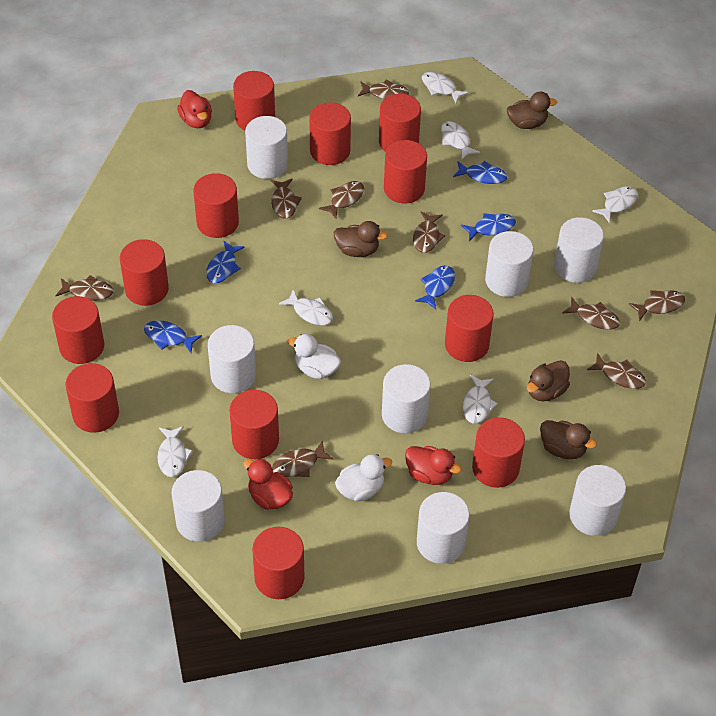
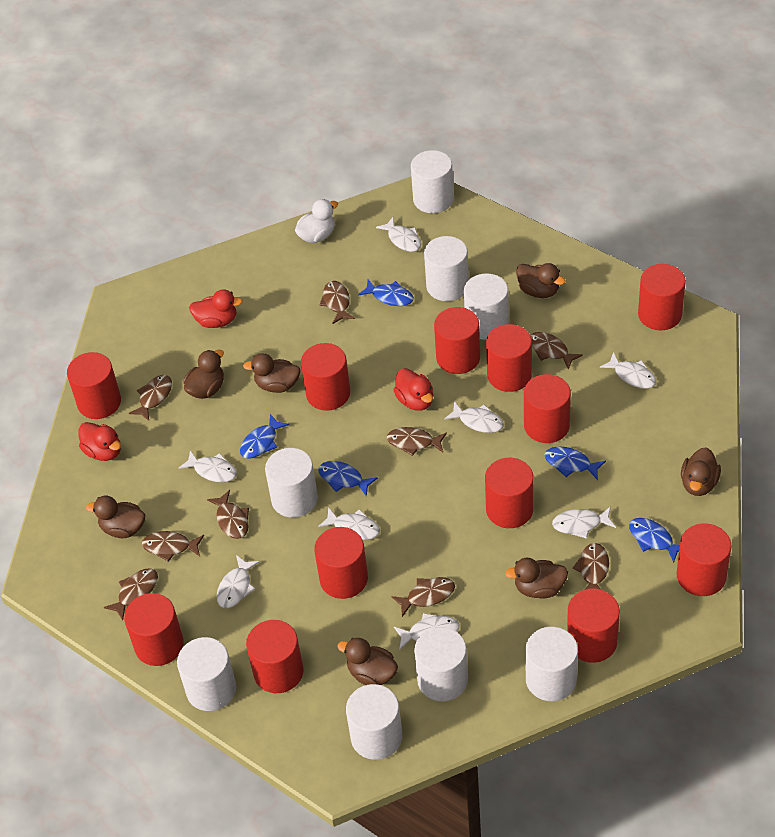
brown duck: [334,221,388,257] [507,92,558,129] [527,360,570,401] [540,420,597,459] = 4 -> [86,496,145,538] [184,350,224,399] [243,353,300,393] [337,638,398,685] [505,558,568,599] [516,263,565,298] [681,447,721,496] = 7
white duck: [287,334,341,379] [335,454,392,502] = 2 -> [295,199,338,243] = 1
white fish: [158,426,193,477] [279,290,333,326] [422,72,469,103] [441,121,480,160] [463,375,498,424] [592,186,638,223] = 6 -> [178,450,237,482] [217,555,260,608] [318,507,380,540] [376,217,421,252] [394,613,459,650] [444,401,504,433] [552,506,616,539] [600,352,656,389] = 8

